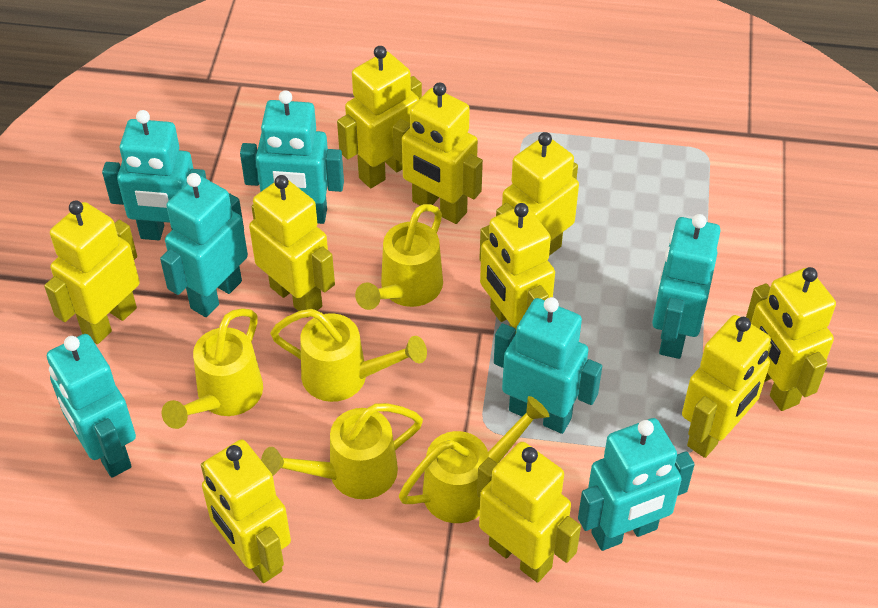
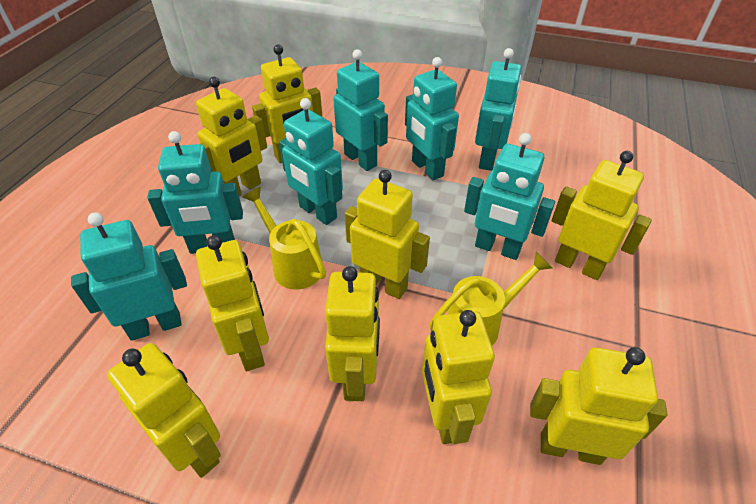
yellow robot: [44,200,140,344] [201,440,291,583] [249,175,335,318] [337,46,422,188] [393,83,483,224] [477,442,581,583] [479,203,555,329] [496,132,579,256] [682,315,772,458] [746,267,836,411] = 10 -> [107,343,221,478] [196,77,267,196] [196,235,269,371] [252,44,322,163] [325,266,380,401] [345,170,430,299] [422,310,495,444] [530,347,667,465] [552,151,652,280] = 9
yellow watering can: [161,308,263,429] [261,403,423,499] [270,309,427,402] [355,204,443,310] [399,396,549,523] = 5 -> [243,187,326,290] [429,252,552,346] = 2

